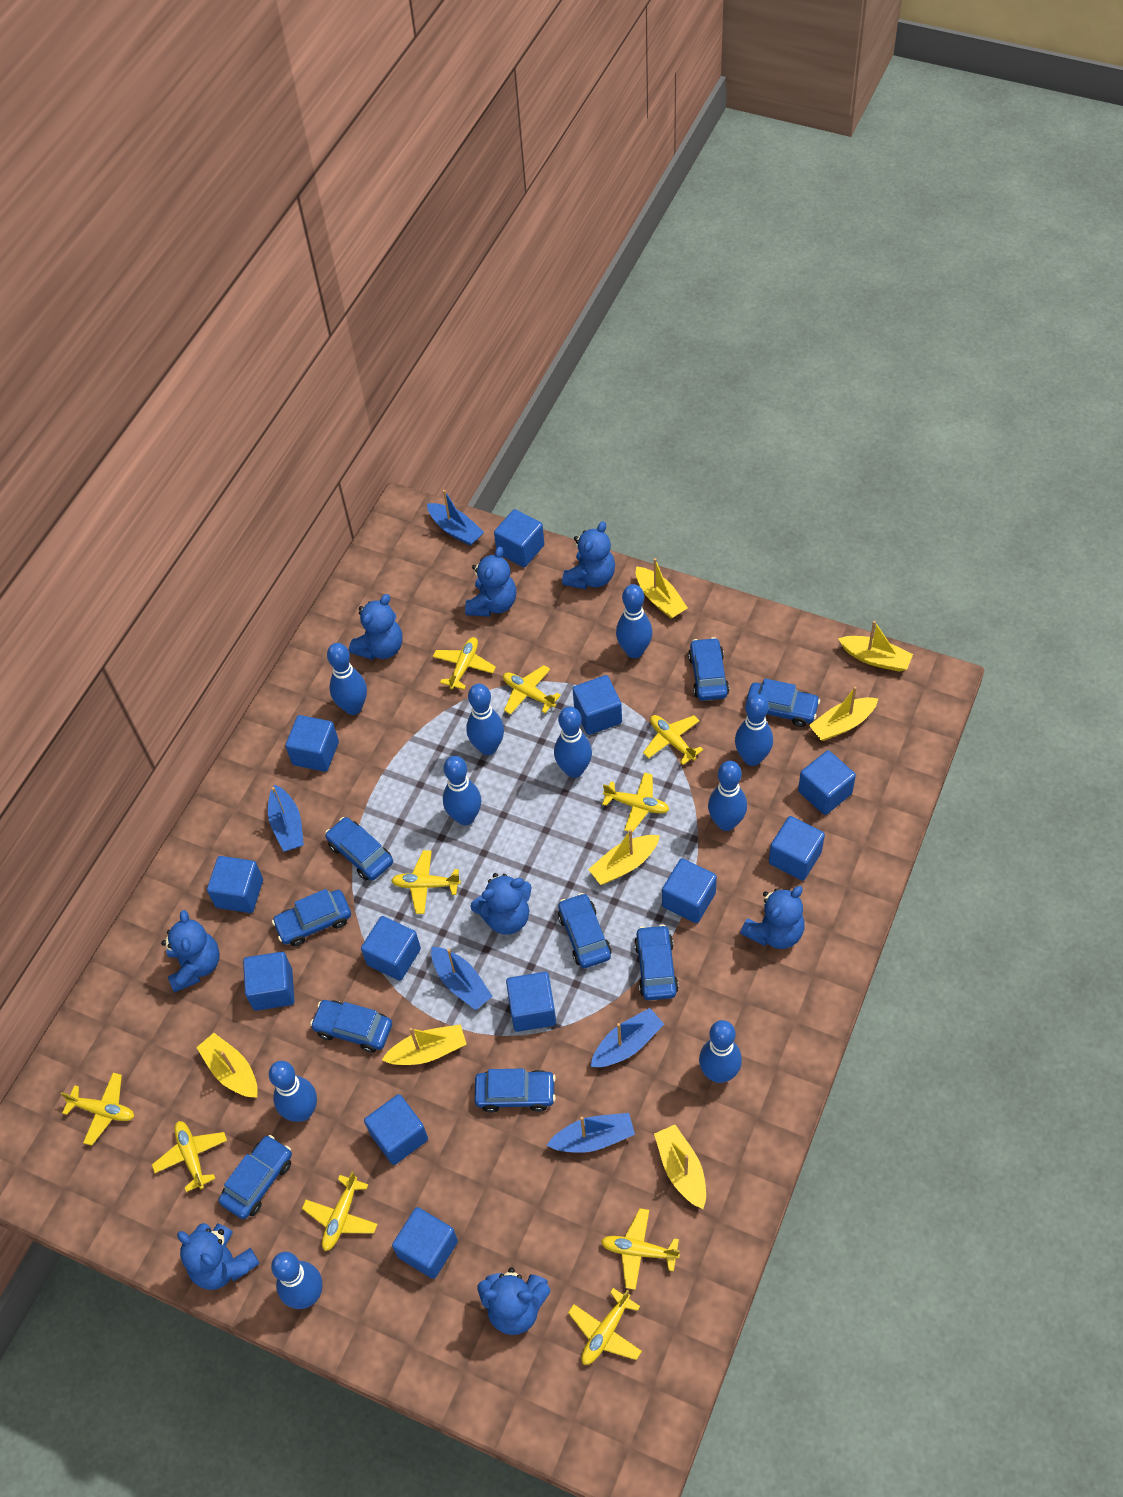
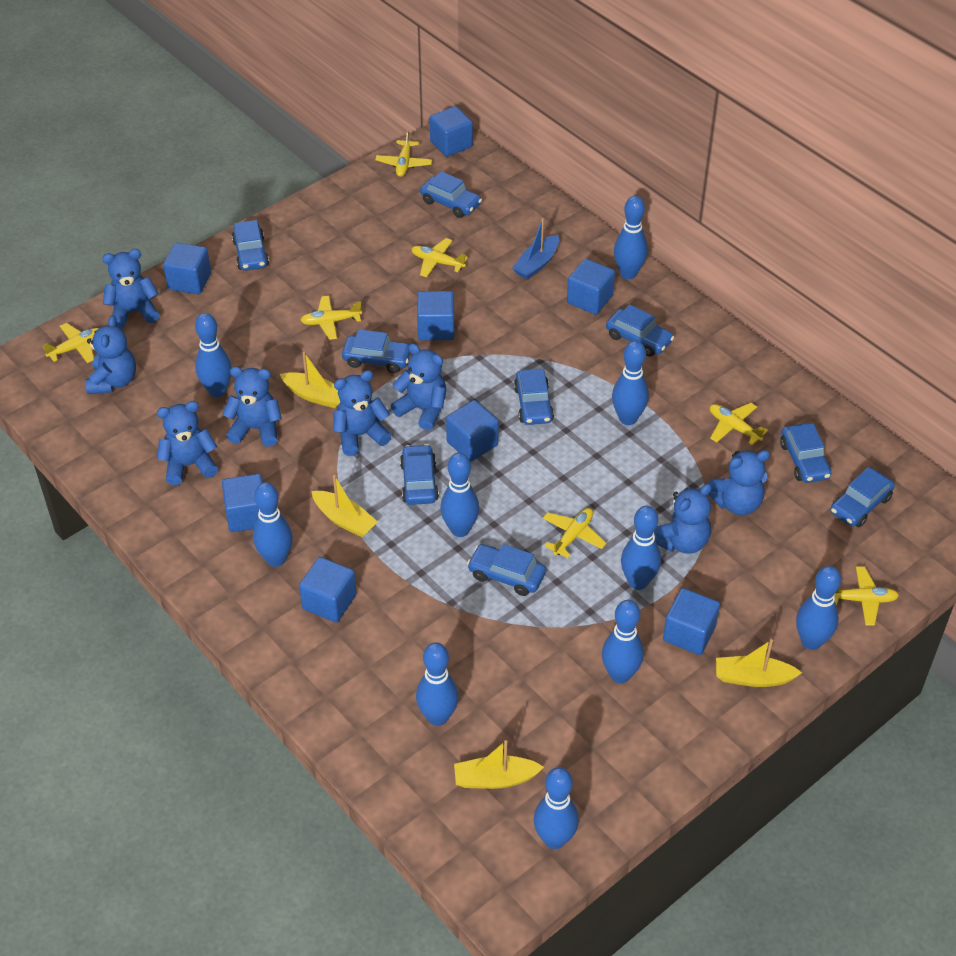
blue boat: [268,784,304,852] [427,490,484,546] [431,947,493,1010] [547,1113,635,1153] [591,1008,664,1067] = 5 -> [512,218,559,280] = 1
blue cube: [207,856,263,913] [243,952,294,1011] [285,715,339,772] [361,916,421,981] [364,1094,428,1165] [392,1207,458,1279] [494,509,544,567] [506,972,556,1032] [572,675,622,735] [662,858,717,923] [769,816,825,881] [798,750,856,815] = 12 -> [163,243,211,294] [222,474,263,532] [299,557,356,623] [417,291,454,340] [430,106,473,157] [446,400,499,462] [567,259,615,315] [663,588,720,655] = 8
yellow boat: [196,1033,258,1098] [382,1024,467,1065] [588,829,660,885] [636,558,688,619] [654,1125,706,1209] [809,686,879,741] [838,621,913,672] = 7 -> [280,352,341,408] [311,475,378,537] [454,740,544,789] [716,639,802,687] = 4
yellow plane: [61,1073,134,1146] [152,1121,227,1192] [302,1172,378,1251] [391,850,461,914] [433,637,496,690] [503,665,561,715] [568,1288,642,1365] [601,1208,680,1290] [602,772,669,833] [643,715,704,765] = 10 -> [43,323,99,363] [300,296,362,340] [375,130,432,177] [411,238,468,277] [543,508,607,558] [710,403,768,445] [834,567,899,626] = 7

